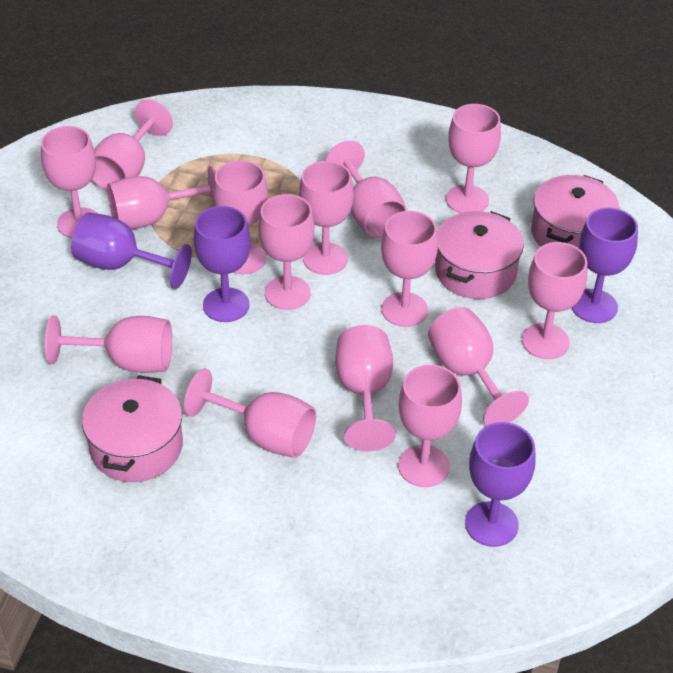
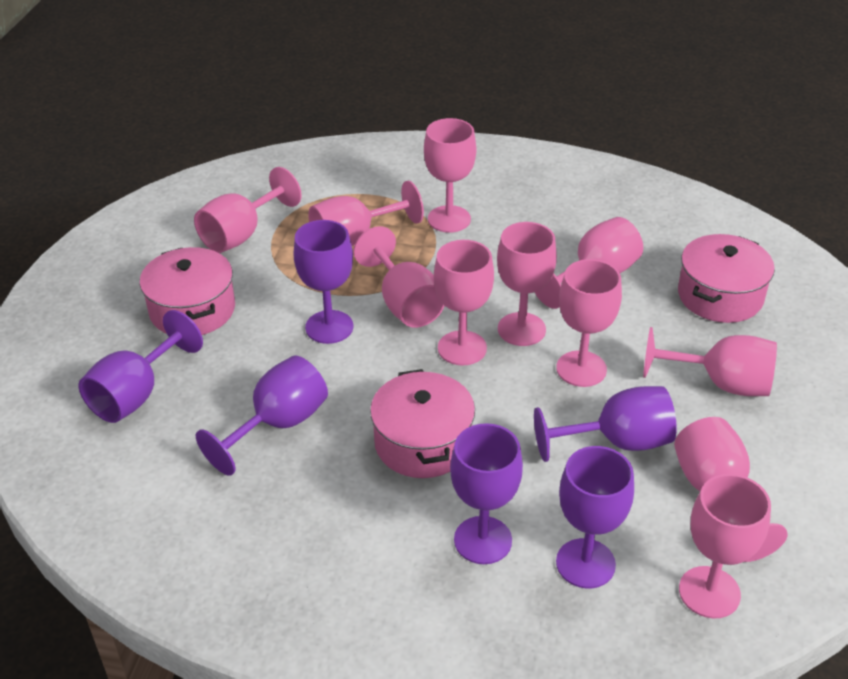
pink goblet: [41,126,98,238] [45,315,172,373] [92,99,173,191] [107,166,216,229] [184,368,316,458] [213,160,268,274] [258,194,315,310] [299,161,354,275] [325,141,407,238] [335,325,396,451] [381,211,438,327] [398,365,462,487] [428,307,529,425] [446,104,501,213] [522,242,587,359] = 15 -> [194,167,302,253] [308,181,424,246] [353,226,444,328] [424,118,476,233] [434,240,494,366] [497,222,557,346] [534,217,643,309] [556,259,622,387] [643,327,777,396] [674,417,788,562] [679,474,771,618] = 11
purple goblet: [71,212,192,289] [194,206,251,322] [465,422,535,547] [572,208,638,323] = 4 -> [78,310,203,423] [196,355,328,476] [293,220,353,344] [450,423,523,564] [534,386,677,462] [556,446,634,588] = 6

